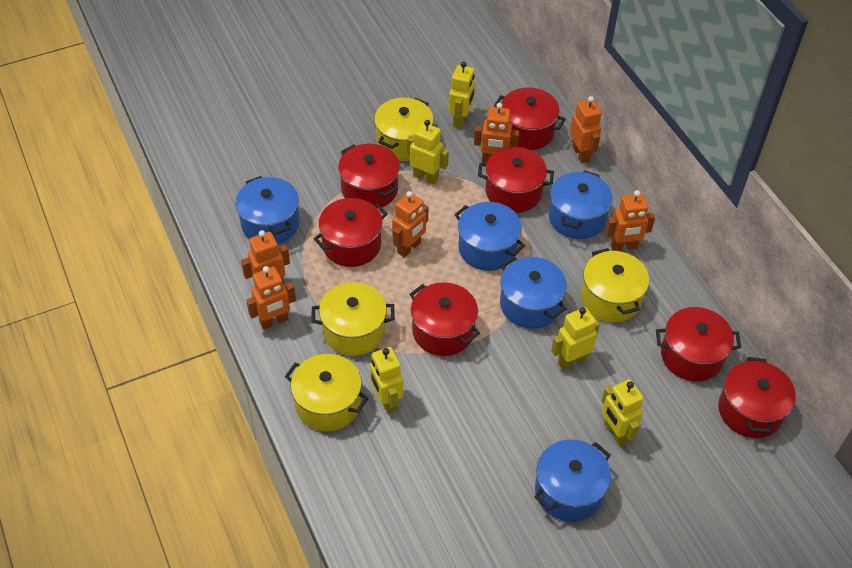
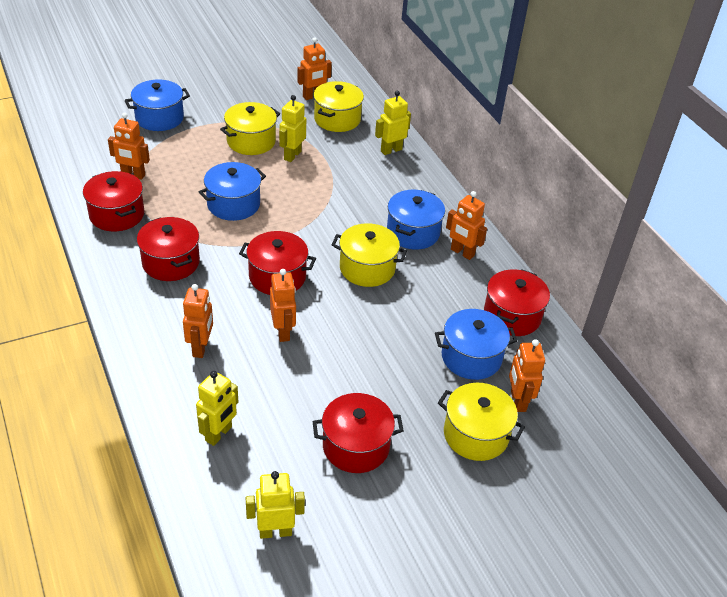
blue pot: [236,176,300,244] [455,202,525,271] [500,257,567,329] [534,439,611,522] [549,170,613,239] = 5 -> [125,80,190,131] [199,162,266,221] [387,190,445,249] [435,309,517,380] = 4
red pot: [313,198,387,267] [338,144,400,209] [410,283,480,356] [478,147,554,213] [494,88,566,150] [656,307,741,382] [718,357,796,438] = 7 -> [83,171,144,232] [137,217,200,281] [239,231,316,295] [312,393,404,473] [484,269,550,336] = 5
yellow robot: [370,347,403,413] [407,120,449,185] [449,62,475,129] [551,307,600,370] [602,379,644,446] = 5 -> [196,371,238,446] [246,471,305,539] [279,95,306,162] [375,91,411,155] = 4

